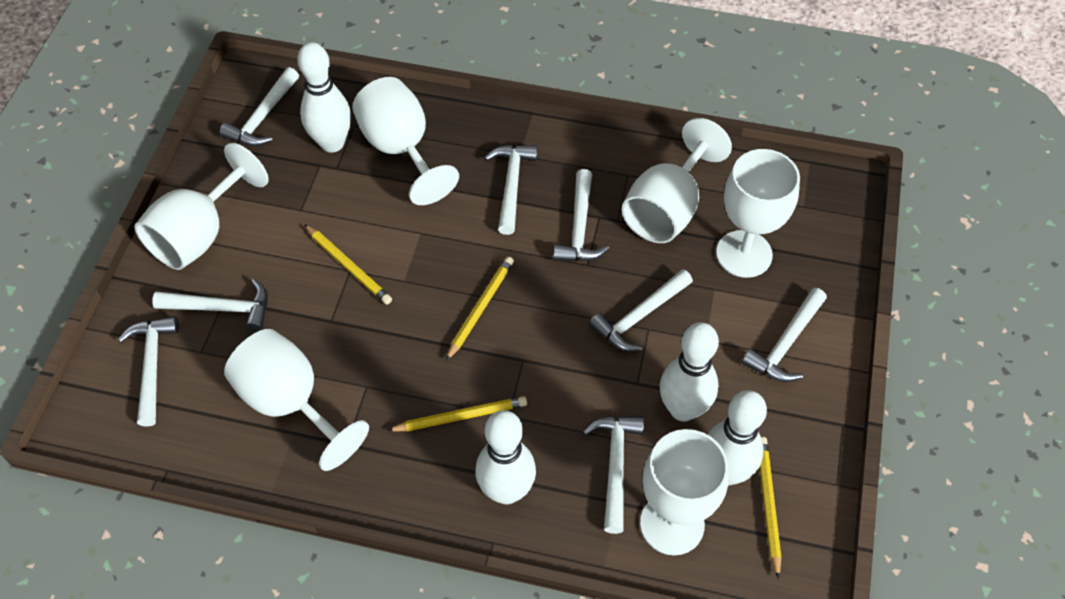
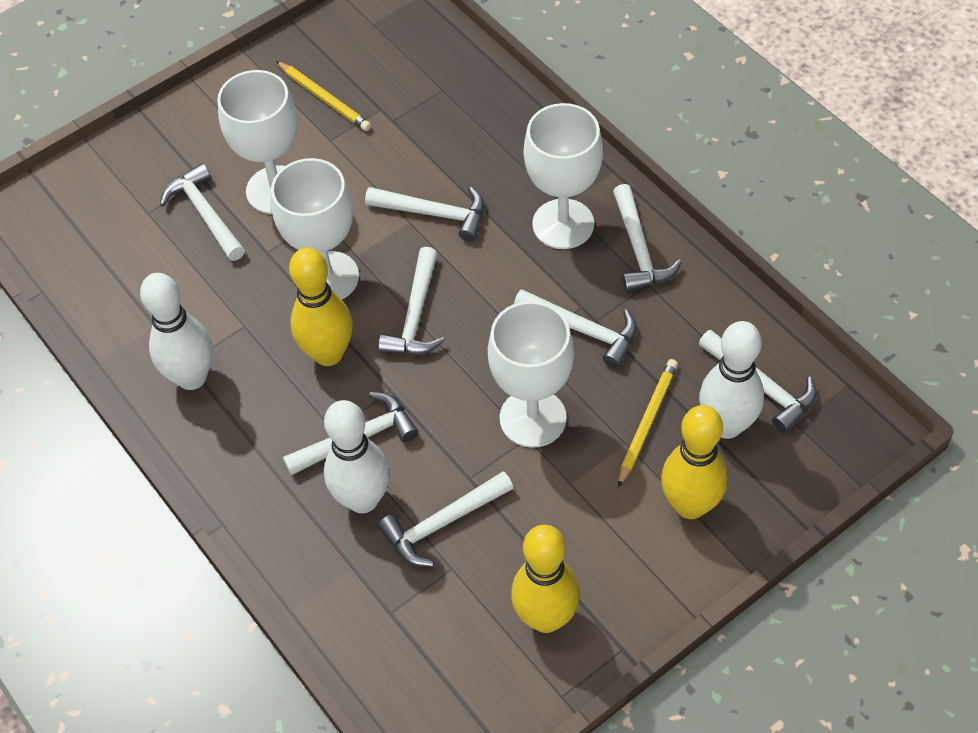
white bowling pin: [298,42,351,152] [475,410,536,504] [660,322,719,421] [707,390,767,486] = 4 -> [140,273,213,390] [324,400,390,513] [699,321,764,439] = 3
white goblet: [134,143,269,270] [224,329,369,471] [352,77,459,205] [622,118,732,243] [640,429,729,555] [716,149,800,278] = 6 -> [217,70,298,214] [271,158,359,299] [488,301,574,448] [524,103,603,249] = 4
yellow bowling pin: none = 0 -> [289,247,353,366] [511,525,580,633] [661,405,728,519] = 3
yellow pencil: [304,224,392,305] [387,396,527,432] [446,257,514,361] [760,437,781,579] = 4 -> [276,61,371,131] [618,359,678,487] = 2

